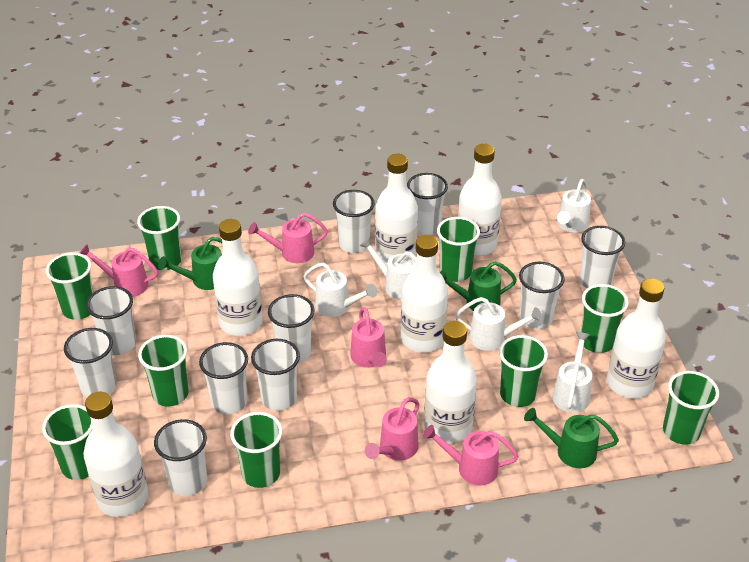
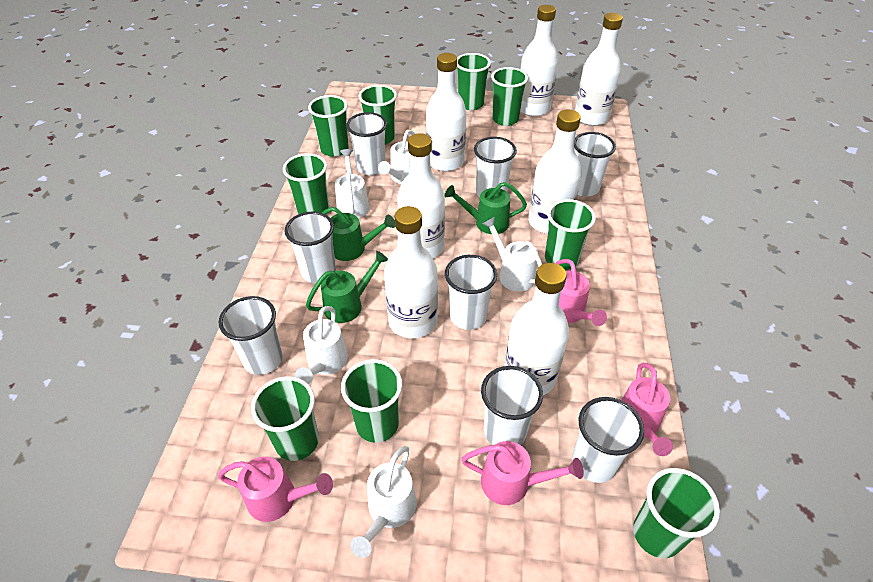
pink watering can: [80,244,158,297] [248,213,328,263] [350,307,387,368] [365,397,419,461] [423,425,518,485] = 5 -> [218,457,333,522] [461,441,583,505] [555,259,607,326] [622,363,673,456] = 4
white cup: [64,328,117,397] [86,286,136,355] [154,419,207,496] [199,342,248,414] [251,339,300,411] [268,294,314,363] [333,190,375,253] [407,173,448,235] [519,262,565,329] [580,226,625,288] = 10 -> [219,296,283,375] [285,212,336,283] [346,112,387,175] [445,255,497,330] [474,137,517,197] [481,366,543,445] [572,397,644,483] [574,132,616,197] = 8

